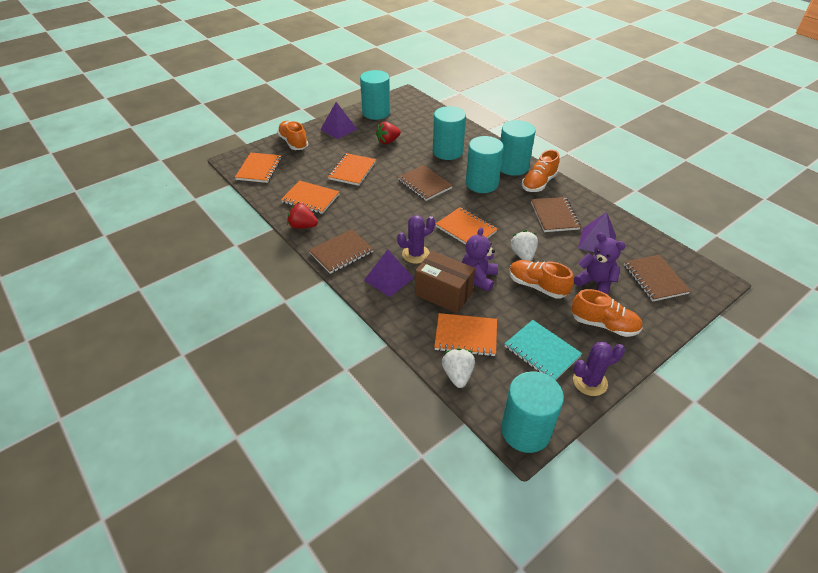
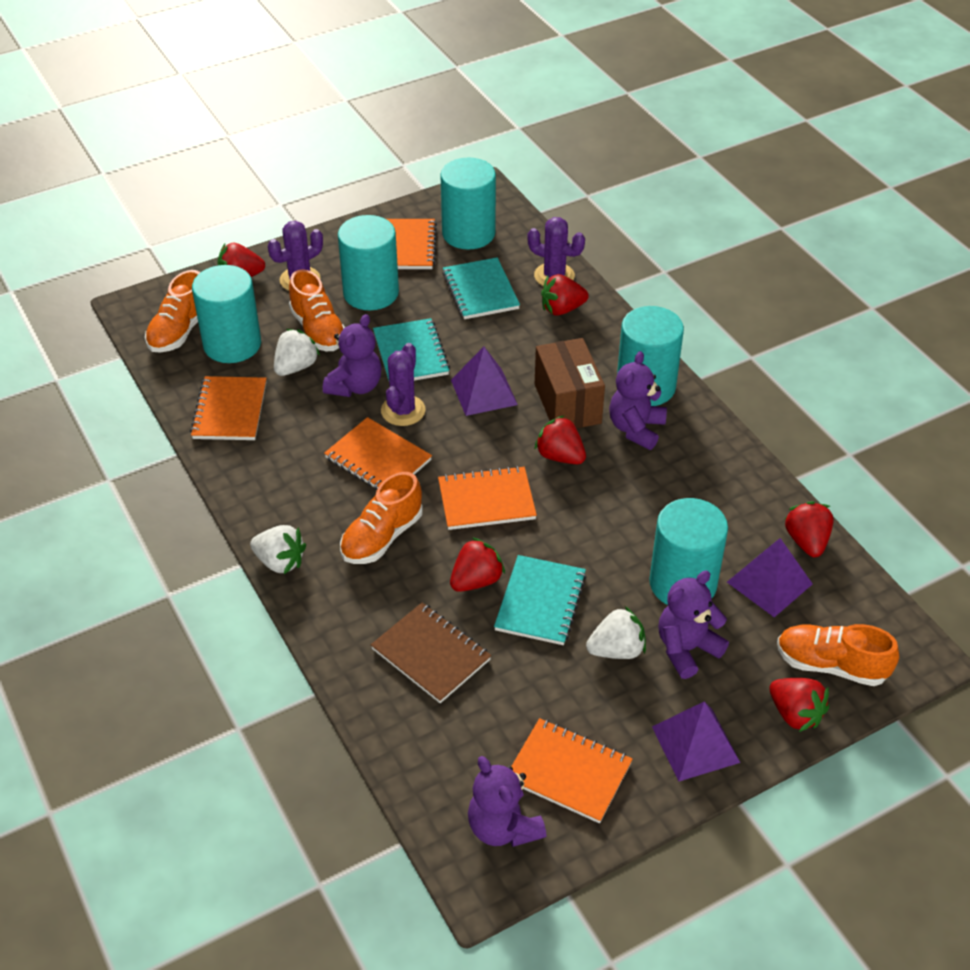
brown notebook: [309,229,374,274] [398,165,453,201] [531,197,581,232] [624,255,690,302] = 4 -> [371,603,491,703] = 1
purple cactus: [397,215,435,264] [573,342,625,396] = 2 -> [268,221,323,291] [381,343,426,426] [527,217,585,286] = 3
purple teddy bear: [462,227,498,292] [574,233,625,295] = 2 -> [323,314,382,397] [468,756,546,847] [609,351,667,450] [658,571,729,679] = 4
red strawberry: [287,202,318,229] [376,122,401,144] = 2 -> [218,243,265,277] [450,537,505,592] [534,415,586,464] [541,274,589,316] [769,678,829,732] [784,501,834,557] = 6
turquoise notebook: [505,320,582,380] = 1 -> [373,318,450,381] [442,257,520,319] [494,555,587,645] = 3
white strawberry: [442,348,475,388] [510,230,538,261] = 2 -> [250,525,306,574] [274,329,320,376] [586,606,646,659] = 3

